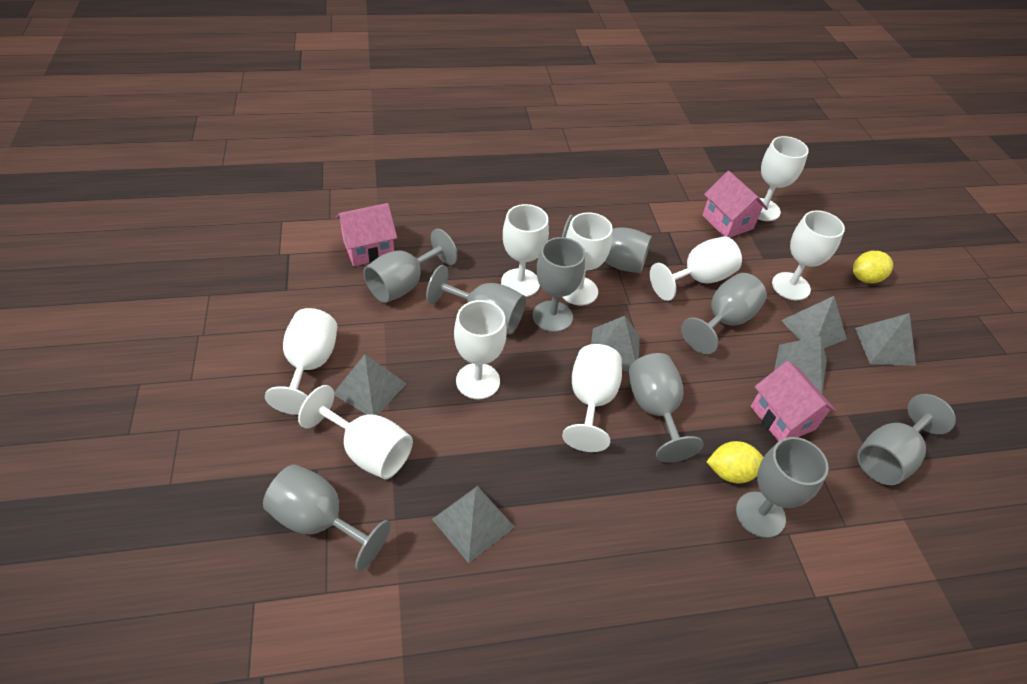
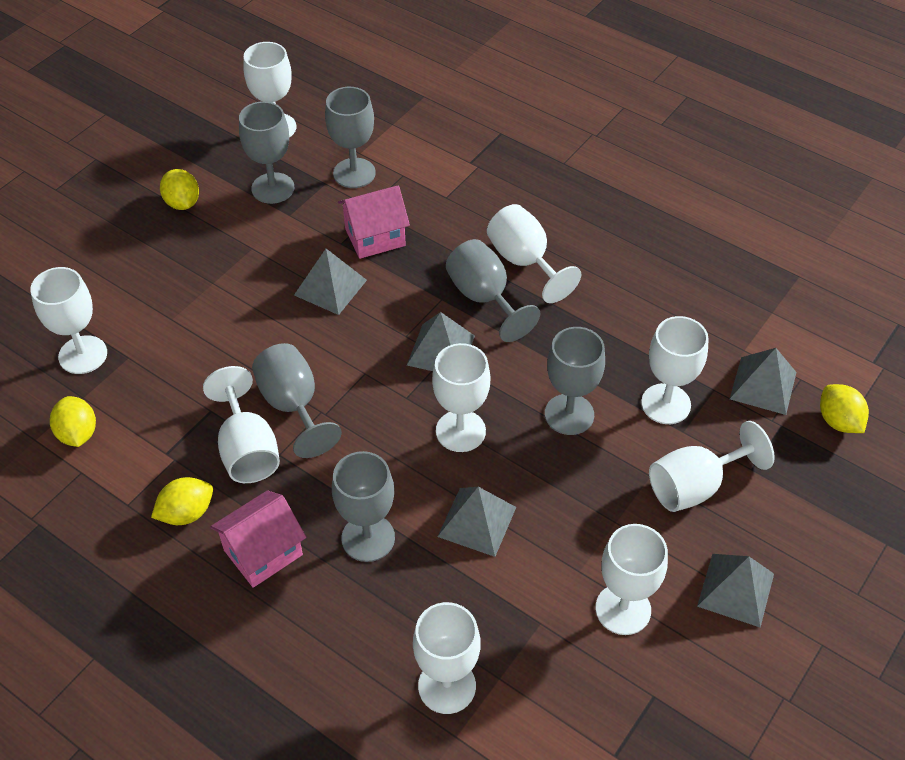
grey goblet: [263,464,391,571] [363,229,458,303] [426,265,526,335] [533,237,585,332] [562,215,652,273] [629,353,704,463] [681,273,767,354] [736,437,828,538] [857,394,956,485] = 9 -> [239,101,294,204] [252,343,342,458] [325,87,376,188] [332,451,395,562] [446,239,540,342] [545,327,605,435] = 6
grey pyramid: [334,354,407,415] [432,486,514,563] [591,316,640,371] [774,336,827,394] [781,296,847,348] [855,313,916,366] = 6 -> [294,249,367,315] [407,312,475,371] [437,487,516,557] [697,554,774,628] [730,348,797,415] = 5
pink house: [336,203,397,266] [702,171,768,238] [751,361,837,442] = 3 -> [210,490,306,588] [338,186,410,259] = 2
yellow lemon: [706,441,764,484] [853,251,893,283] = 2 -> [50,396,96,447] [151,477,213,525] [160,169,199,210] [820,384,869,433] = 4

